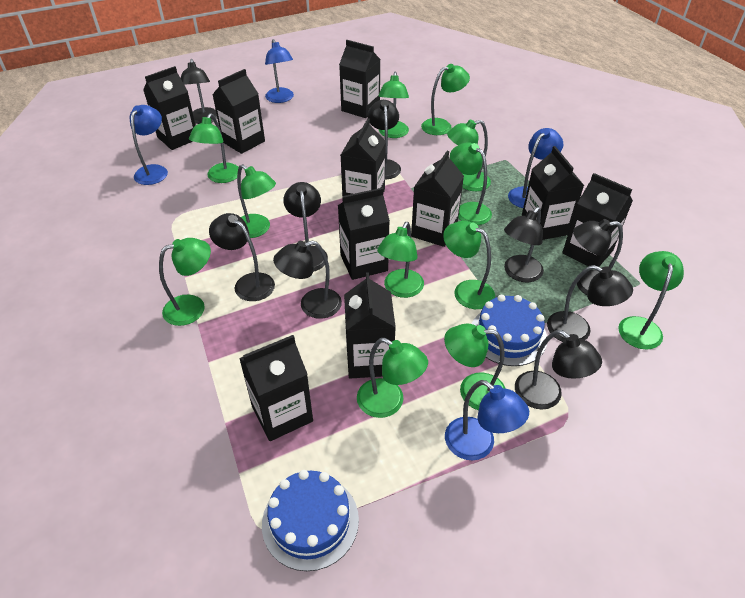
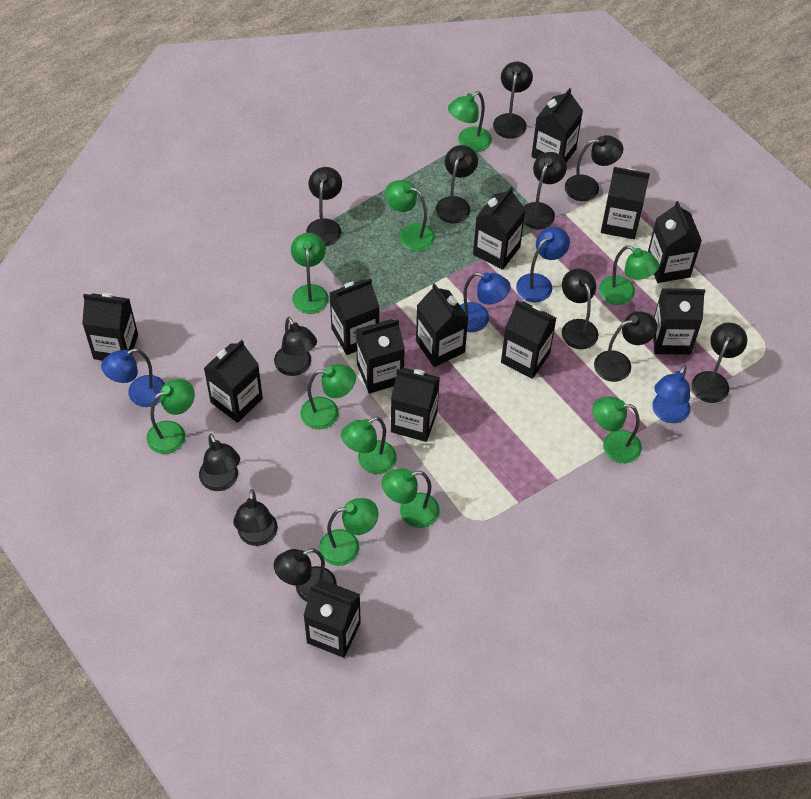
black carton: [143,66,196,150] [212,69,265,154] [239,335,313,441] [338,188,390,280] [339,40,381,118] [341,118,386,198] [344,272,396,379] [411,151,464,247] [522,146,584,240] [562,173,633,267] = 10 -> [82,293,138,360] [204,340,263,423] [303,579,361,658] [329,278,379,355] [356,319,405,393] [391,367,440,442] [416,283,468,367] [473,187,526,270] [501,300,556,379] [531,88,583,162] [601,167,650,239] [648,201,702,283] [653,288,705,355] = 13
black lamp: [181,59,217,124] [209,213,275,301] [273,241,342,319] [283,182,328,272] [368,100,401,179] [504,207,544,282] [515,330,602,409] [547,265,633,342] [573,219,623,295] = 9 -> [199,434,240,491] [233,489,278,546] [274,317,317,376] [274,548,337,602] [306,167,342,246] [436,145,478,223] [493,62,533,139] [524,152,567,230] [562,269,598,349] [565,135,623,201] [594,311,657,382] [692,323,747,403] = 12
blue cake: [262,470,359,571] [472,295,547,366] = 2 -> none = 0
green lamp: [159,238,211,326] [189,113,239,183] [237,164,276,238] [357,338,428,418] [377,222,424,298] [378,72,409,138] [421,64,470,135] [443,221,495,309] [444,323,506,410] [447,120,491,191] [450,142,492,225] [618,251,684,350] = 12 -> [146,379,195,454] [291,233,329,314] [300,364,356,429] [319,498,379,566] [341,416,397,474] [382,468,440,528] [385,180,435,251] [448,91,492,152] [593,396,642,463] [599,245,659,305] = 10

